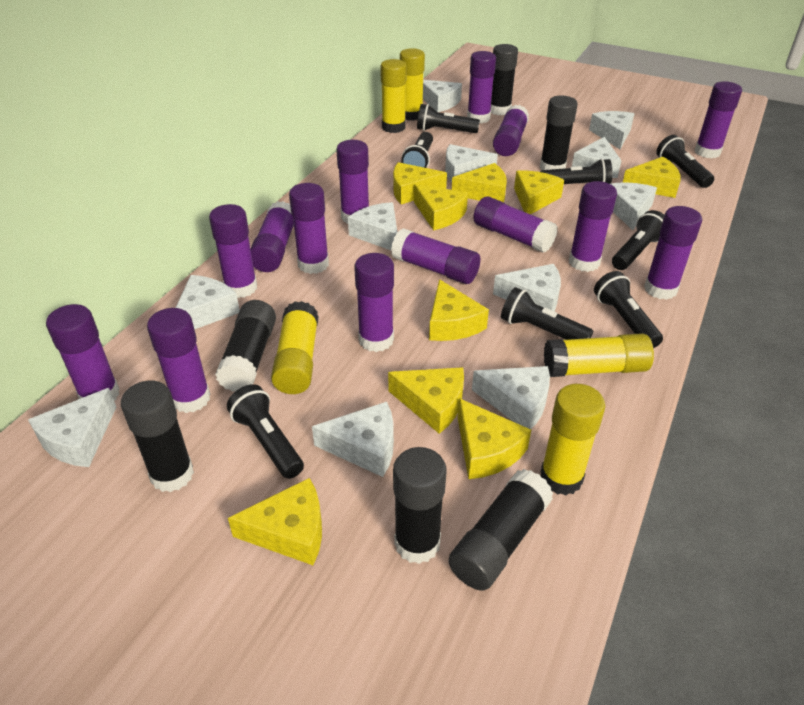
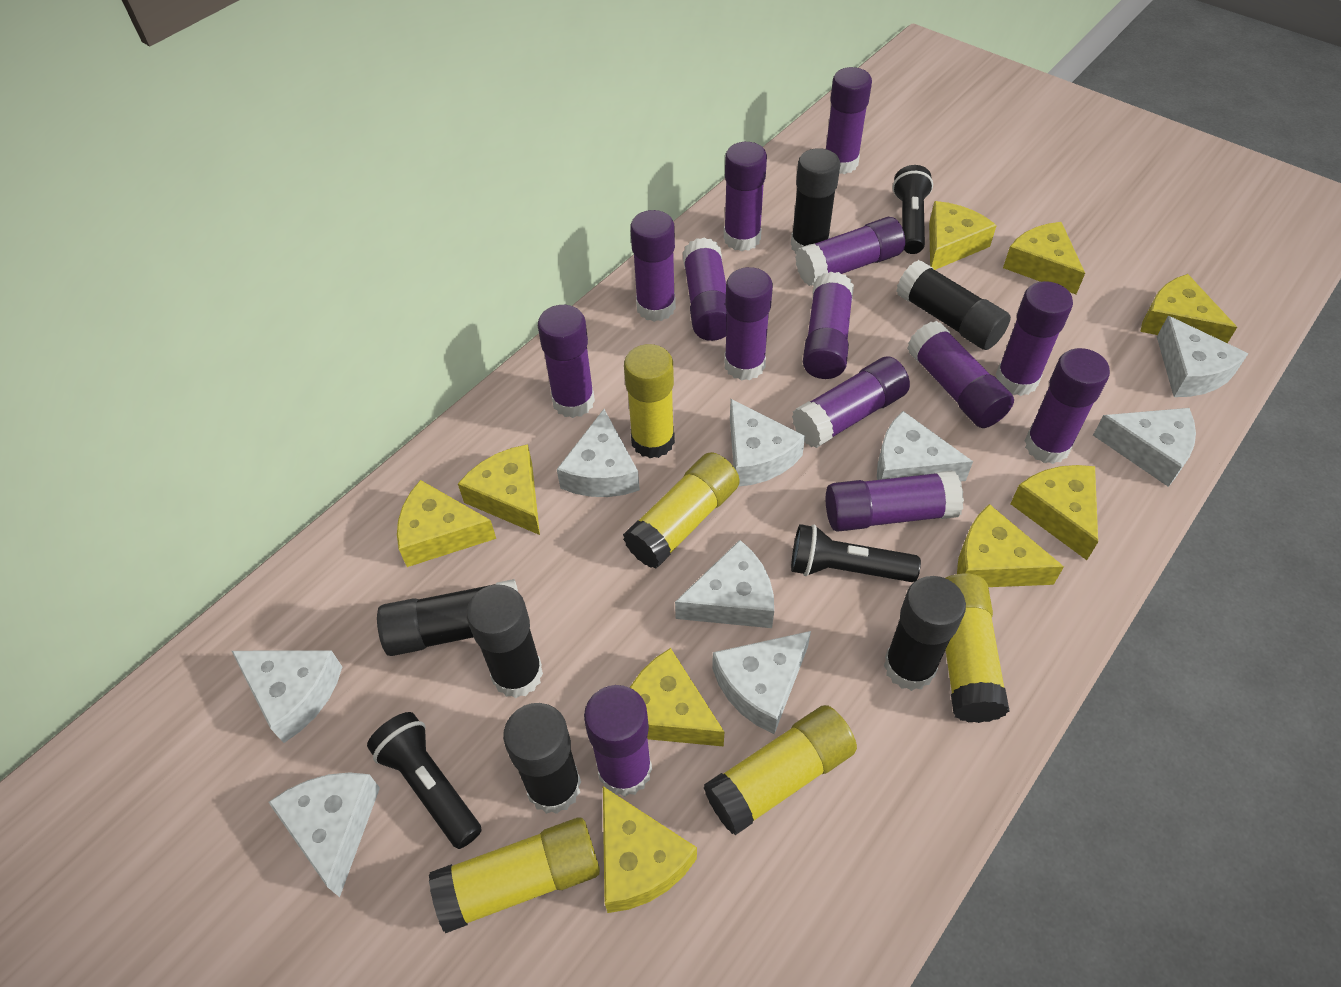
black flashlight: [227,384,304,479] [401,132,433,168] [417,104,480,133] [501,287,593,340] [540,159,612,184] [594,271,663,348] [612,210,664,270] [656,135,714,188] = 8 -> [367,712,482,849] [791,524,921,582] [892,165,933,254] = 3
white cheese: [28,388,116,467] [176,275,240,329] [312,402,394,477] [348,202,397,250] [423,80,462,112] [445,144,498,182] [472,366,550,429] [493,264,561,312] [572,137,622,178] [589,111,635,149] [611,182,657,230] = 11 -> [232,651,342,743] [268,772,380,897] [557,409,640,497] [675,540,774,628] [712,631,811,734] [730,399,805,487] [877,411,973,481] [1093,408,1196,487] [1157,316,1248,397] = 9

